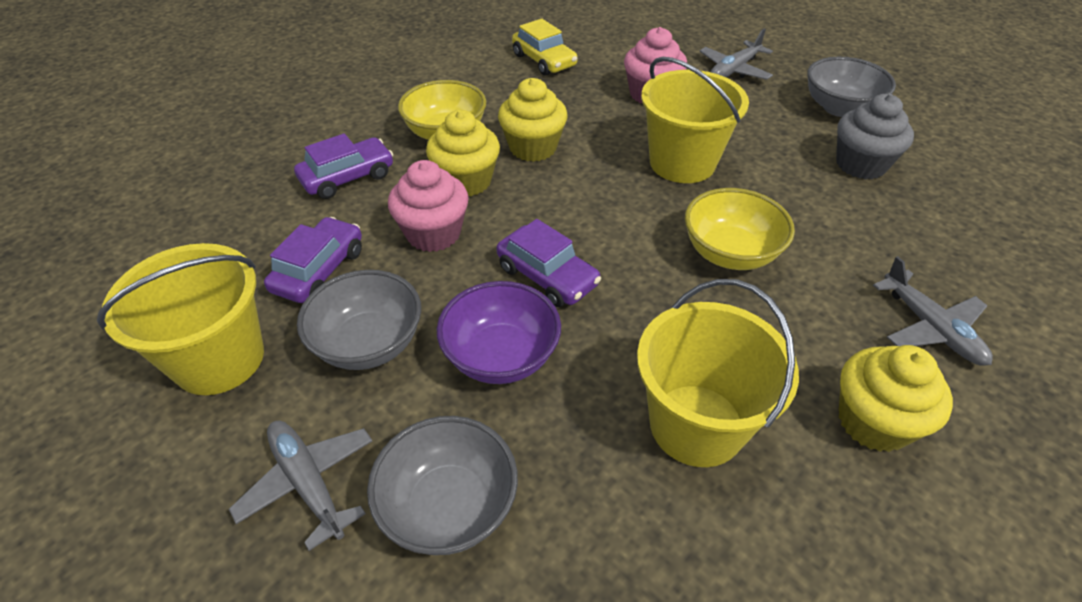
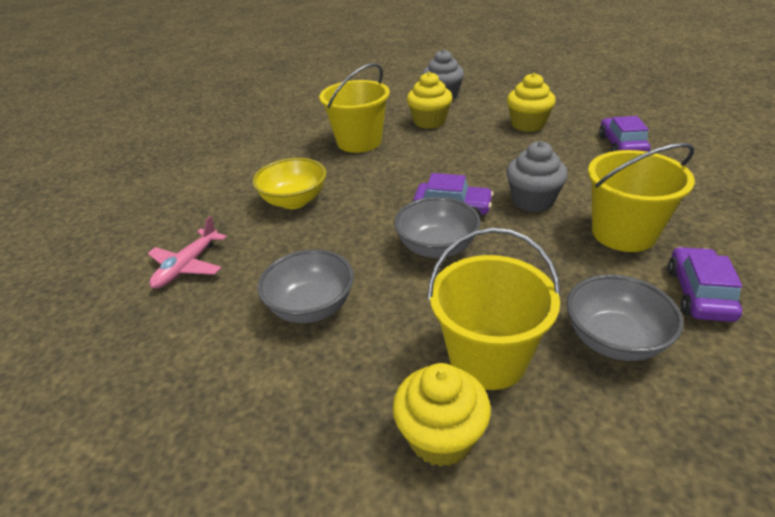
grey cupcake: [836,94,914,179] = 1 -> [422,49,464,101] [506,141,568,212] = 2
grey plane: [229,421,372,551] [700,28,773,80] [873,256,993,366] = 3 -> none = 0
pink cupcake: [388,160,469,252] [624,27,687,103] = 2 -> none = 0
pink plane: none = 0 -> [148,216,227,289] = 1
purple bowl: [437,281,561,384] = 1 -> none = 0
yellow bowl: [398,80,486,140] [685,188,795,270] = 2 -> [252,158,326,209] = 1
yellow car: [512,19,578,76] = 1 -> none = 0

